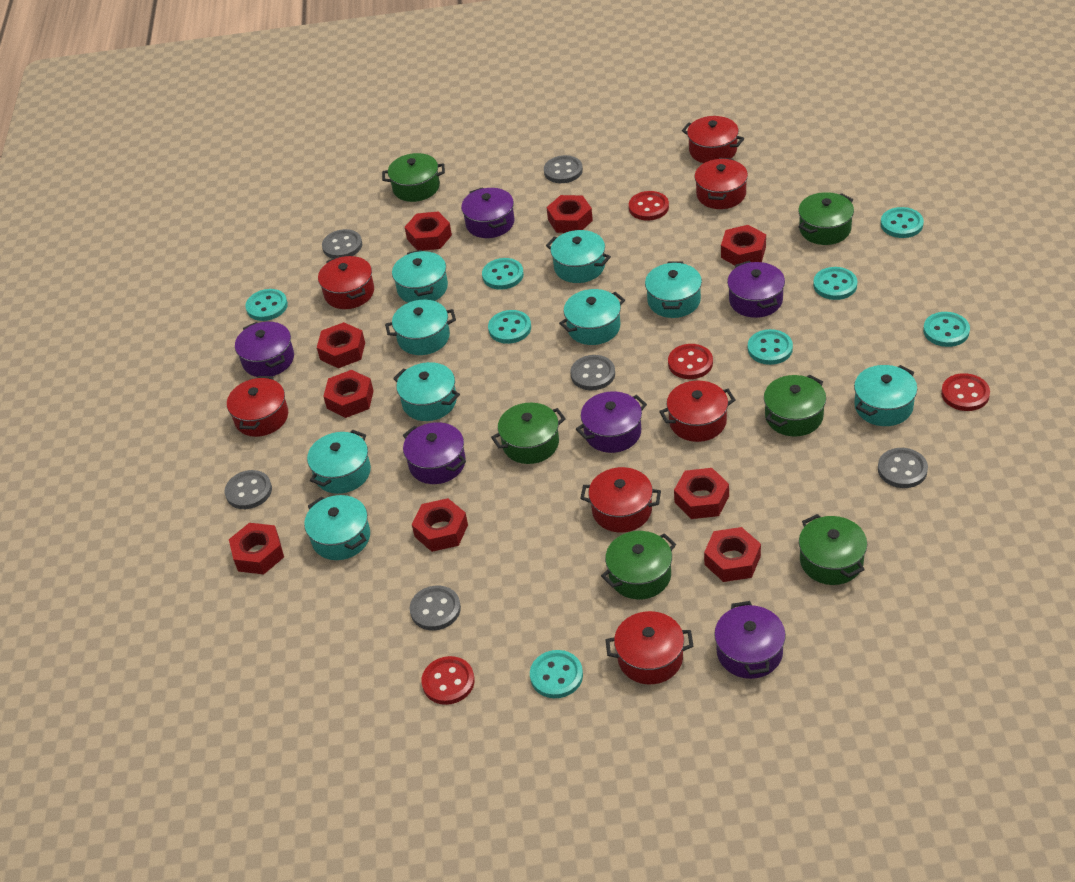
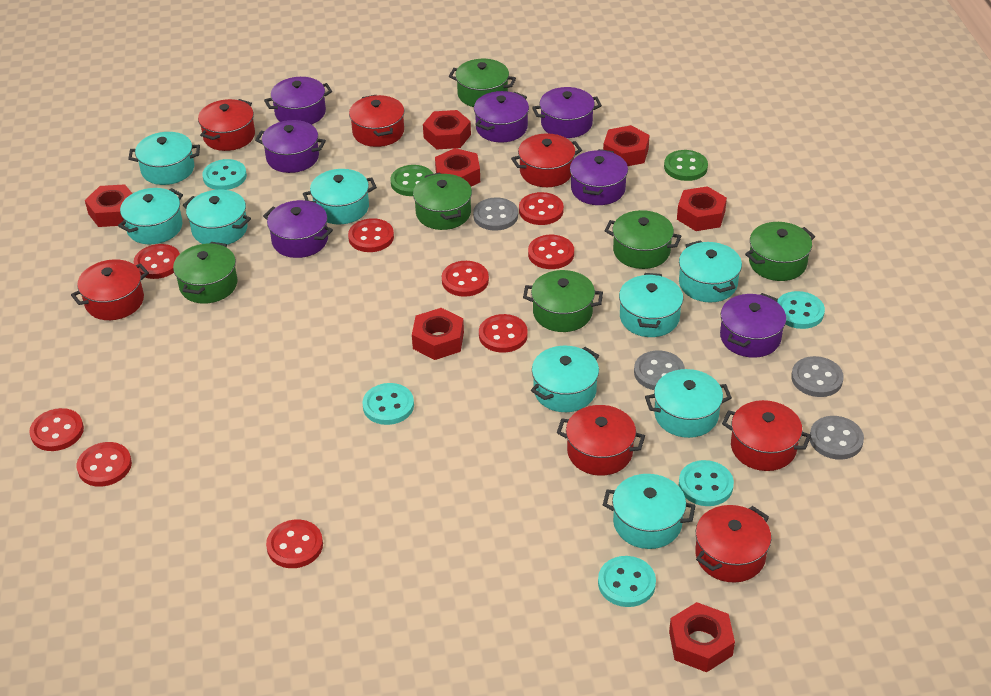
green button: none = 0 -> [390,165,433,196] [664,150,708,181] = 2
grey button: [224,470,272,509] [322,229,362,259] [410,586,461,630] [544,155,583,183] [570,355,615,391] [878,448,928,488] = 6 -> [473,198,518,231] [634,350,685,390] [791,356,844,397] [810,416,864,460] = 4
purple pot: [235,322,294,377] [403,422,466,484] [461,187,515,238] [576,391,647,453] [714,601,786,679] [727,261,785,318] = 6 -> [255,120,326,173] [263,200,333,258] [264,77,332,125] [474,91,529,143] [532,87,602,138] [570,149,628,205] [720,293,786,358] = 7
red button: [421,656,475,705] [629,191,669,221] [668,344,713,379] [941,373,990,411] = 4 -> [29,408,84,451] [77,442,132,487] [134,244,180,279] [266,519,323,568] [348,218,394,252] [442,261,489,297] [479,314,528,353] [519,192,564,225] [528,235,574,269] = 9
red nut: [229,523,284,574] [317,322,365,368] [323,370,373,418] [405,211,452,251] [412,498,468,552] [547,195,593,233] [674,468,729,519] [704,527,761,582] [721,225,766,265] = 9 -> [85,184,133,227] [412,308,464,360] [423,110,471,149] [435,148,480,187] [603,125,650,166] [669,602,735,672] [677,186,727,231] = 7
turquoise button: [245,289,288,321] [482,258,524,290] [488,310,531,344] [530,650,583,698] [748,329,793,365] [813,267,857,300] [881,207,924,238] [923,312,970,347] = 8 -> [202,159,247,190] [362,383,414,425] [598,556,656,607] [679,460,734,506] [777,291,825,329] = 5

